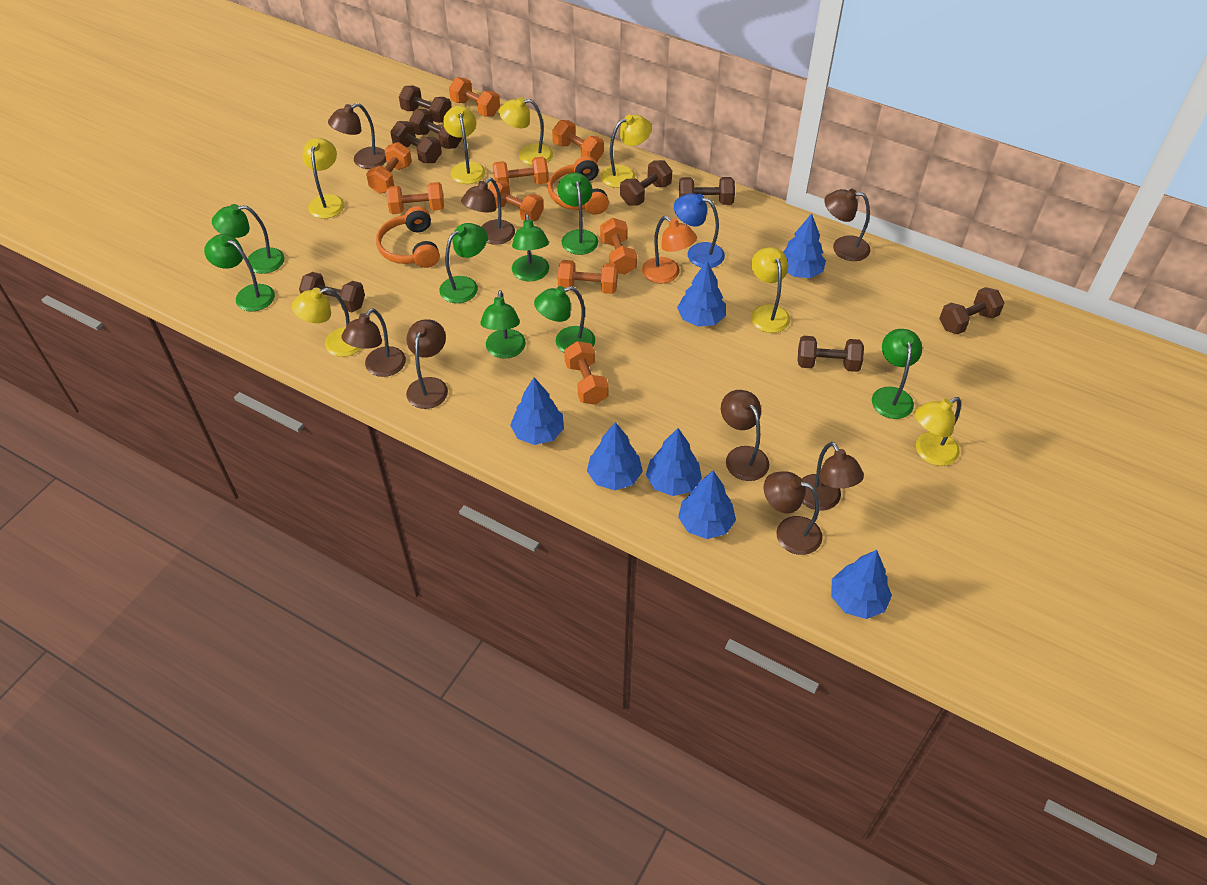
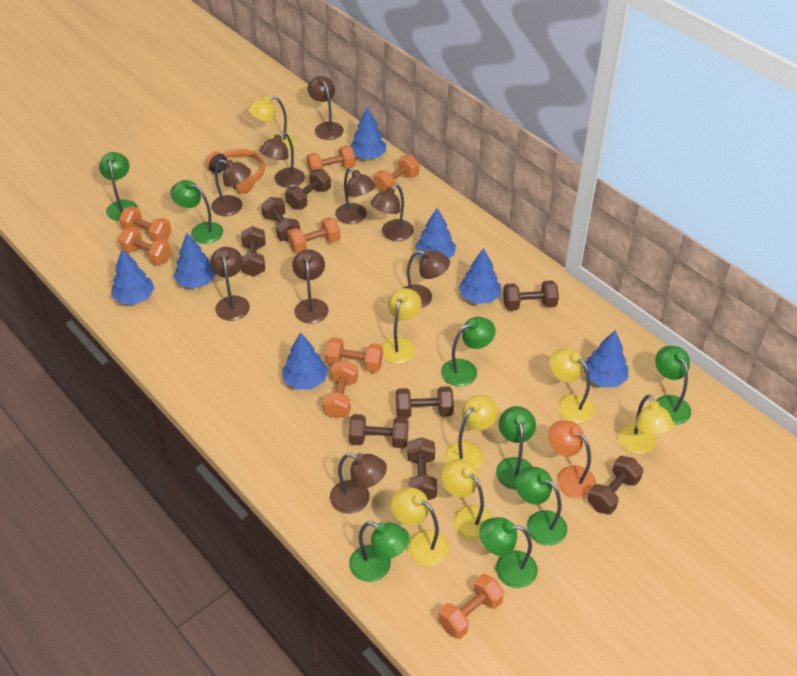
blue lamp: [674,193,725,268] = 1 -> none = 0
brown lamp: [328,103,386,169] [341,308,406,377] [406,319,448,409] [461,178,515,245] [721,390,769,481] [764,471,823,555] [802,442,864,511] [824,189,870,261] = 8 -> [210,247,250,321] [211,159,251,216] [260,132,305,188] [292,249,329,324] [308,76,344,140] [330,453,387,514] [335,168,376,224] [371,185,414,241] [404,249,450,308] = 9
orange dumbbell: [366,142,412,194] [386,182,444,214] [449,77,500,117] [488,180,544,222] [493,157,549,184] [552,120,604,162] [558,260,618,294] [564,341,609,405] [600,218,637,275] = 9 -> [118,227,172,265] [119,206,172,242] [287,217,340,253] [306,145,356,173] [323,360,358,419] [325,337,383,373] [374,155,419,192] [438,574,504,639] = 8
orange headphones: [376,206,440,268] [548,156,609,215] = 2 -> [205,149,265,194] = 1

